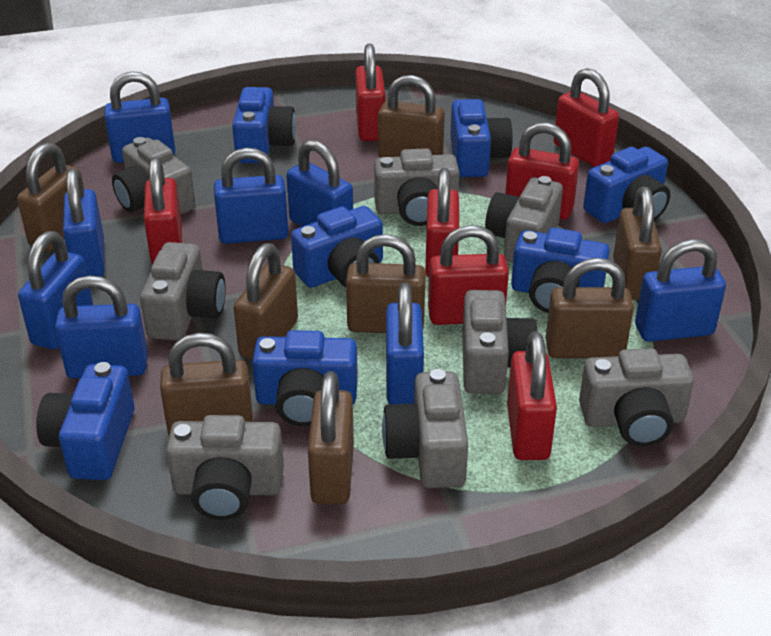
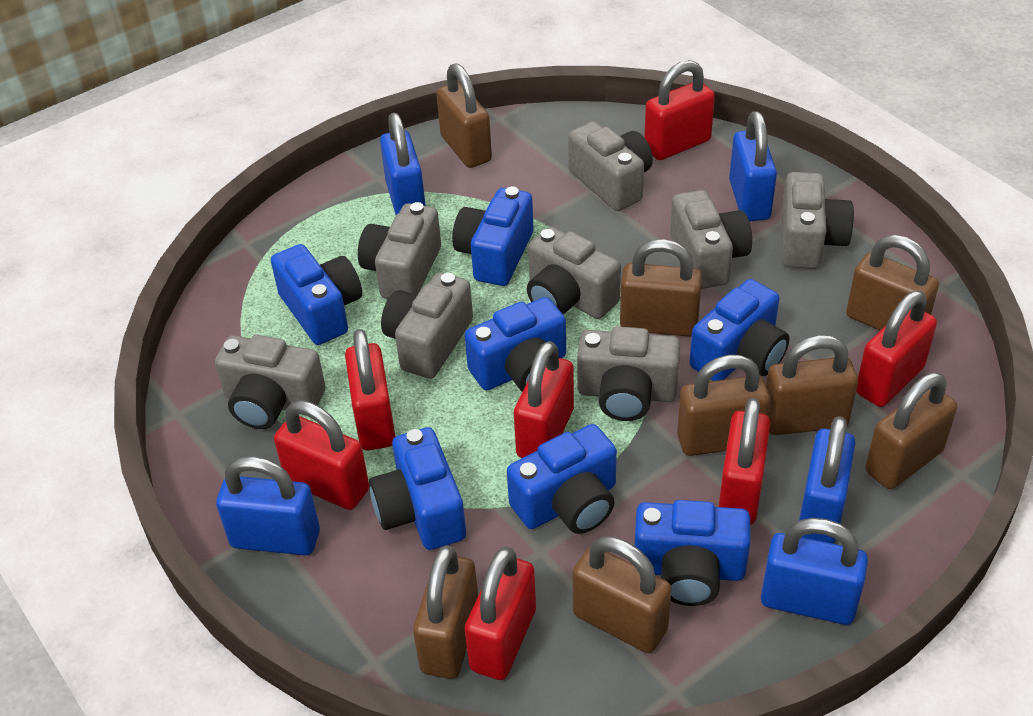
blue padlock: [18,231,93,349] [55,275,148,378] [63,168,105,277] [104,71,176,163] [214,148,288,244] [286,139,353,227] [386,283,424,404] [635,239,726,342] = 8 -> [216,456,320,555] [380,113,426,215] [729,111,777,221] [761,518,868,625] [799,416,855,544] = 5

